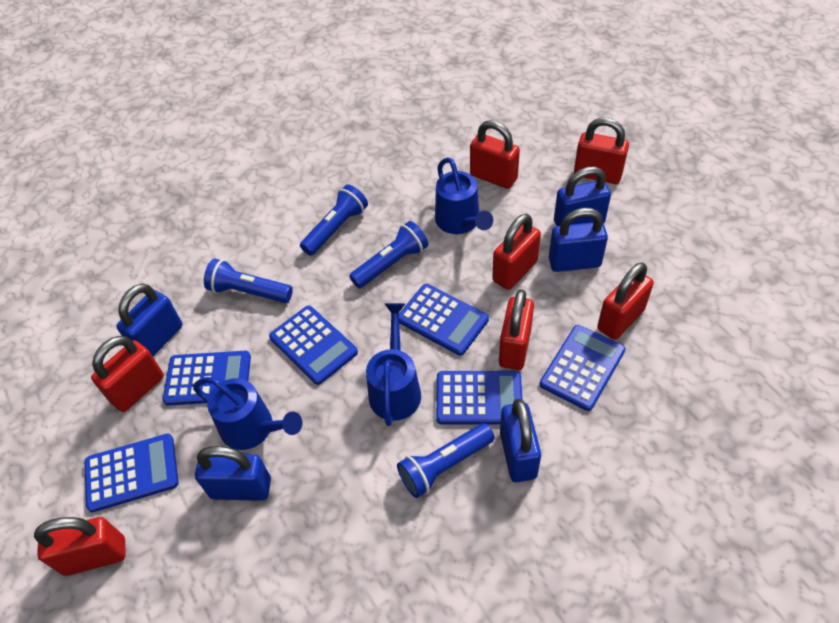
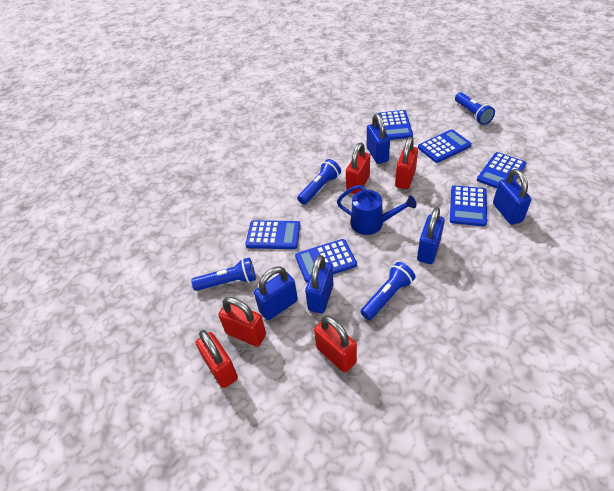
blue watering can: [193,377,302,450] [366,303,421,426] [435,157,493,234] = 3 -> [337,185,416,235] = 1
red padlock: [34,517,126,576] [91,336,164,412] [470,120,520,189] [492,214,541,290] [499,289,534,370] [574,118,629,184] [597,263,654,340] = 7 -> [196,330,238,388] [218,297,266,347] [314,316,357,373] [346,143,370,194] [395,137,418,189] = 5

